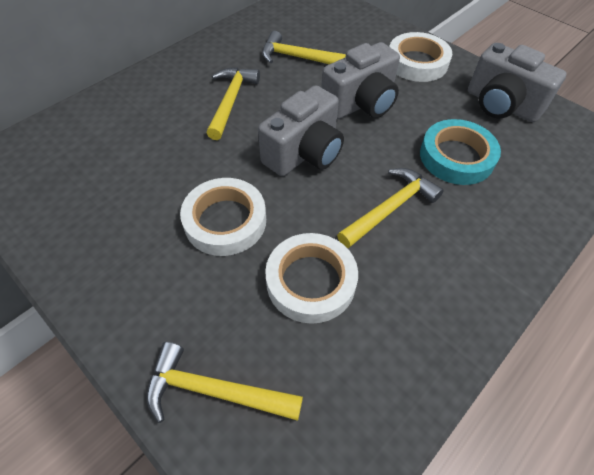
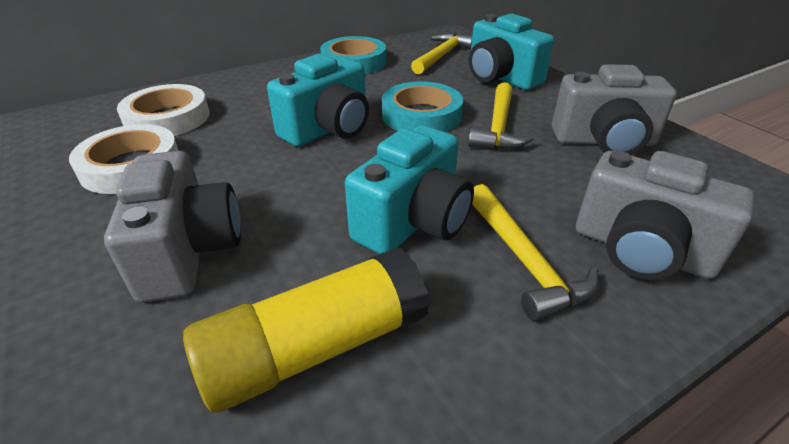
turquoise camera: none = 0 -> [267,54,369,147] [345,125,474,254] [469,14,554,90] = 3
turquoise tape: [420,119,501,185] = 1 -> [320,36,386,74] [382,82,463,132] = 2
white tape: [180,178,266,256] [265,233,358,324] [389,32,452,82] = 3 -> [69,124,179,194] [117,84,210,136] = 2
yellow glue stick: none = 0 -> [183,248,430,413] = 1
yellow hammer: [147,342,303,423] [207,67,260,140] [262,31,346,64] [337,168,444,248] = 4 -> [411,33,472,74] [468,82,534,150] [472,184,599,321] = 3

